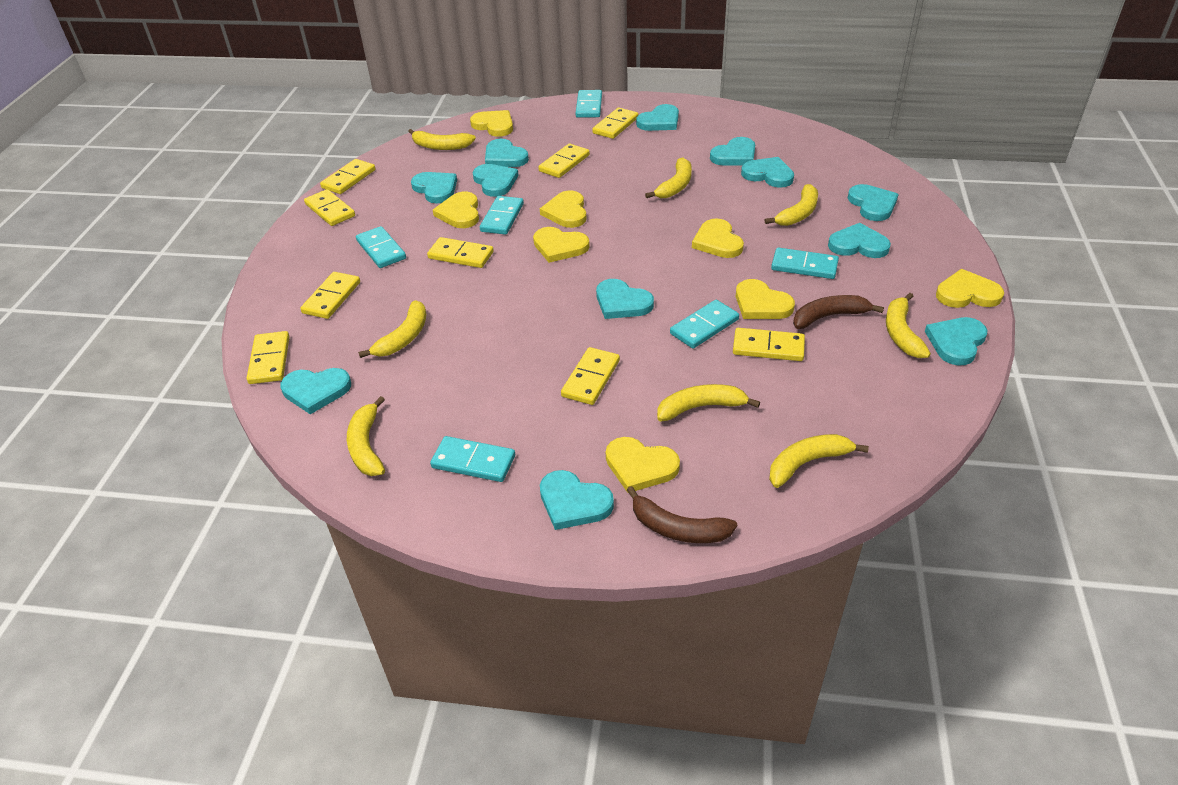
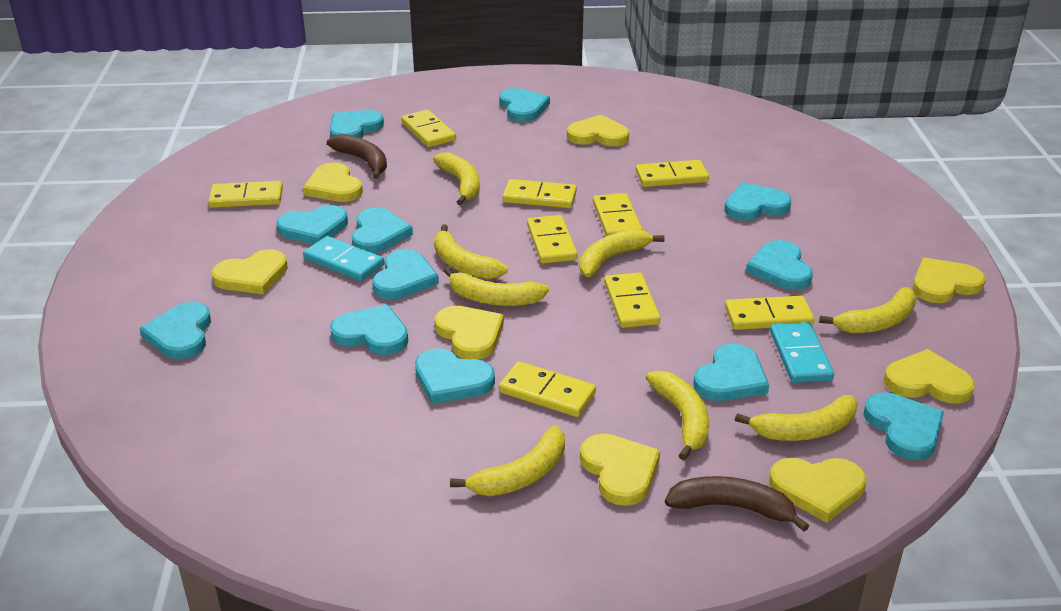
turquoise domino: [356,226,406,268] [430,436,515,482] [480,196,524,235] [576,90,602,118] [670,300,739,349] [771,247,839,279] = 6 -> [303,236,384,281] [770,322,834,383] = 2

